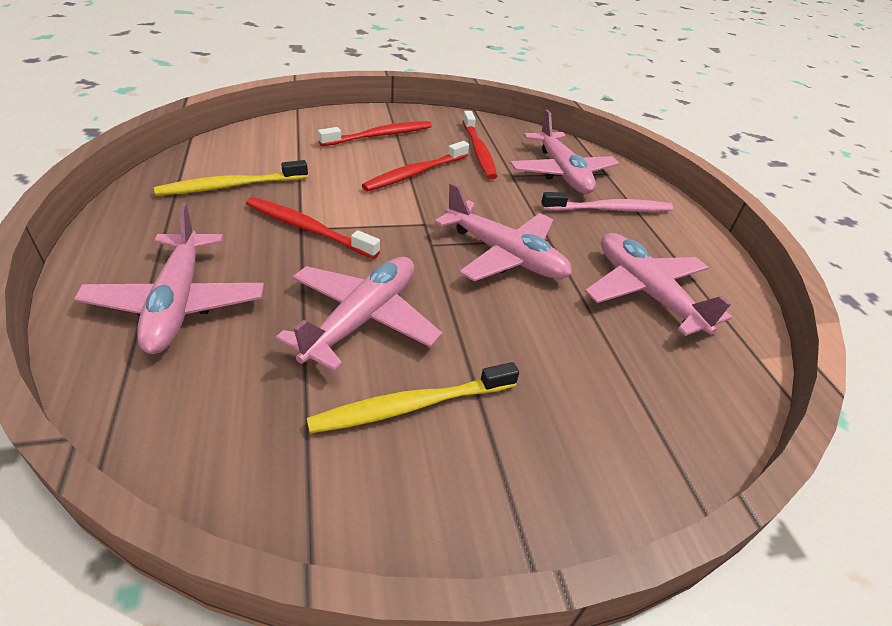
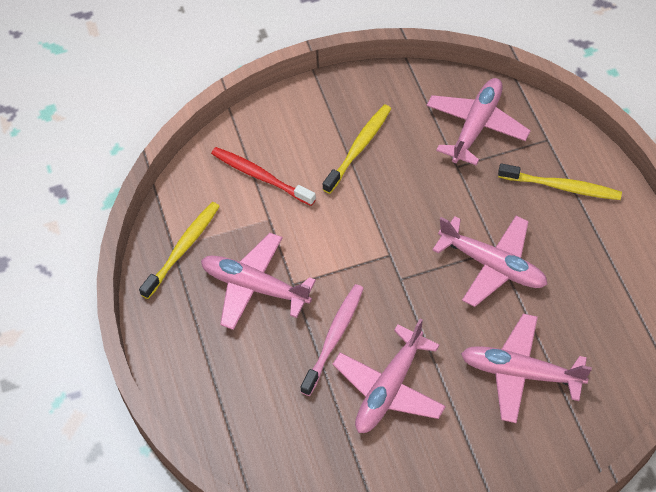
red toothbrush: [246,197,380,259] [318,121,432,146] [362,141,469,191] [463,111,497,179] = 4 -> [211,147,316,206] = 1
yellow toothbrush: [154,160,308,196] [307,362,519,433] = 2 -> [139,202,220,299] [323,104,391,194] [498,163,622,200] = 3

